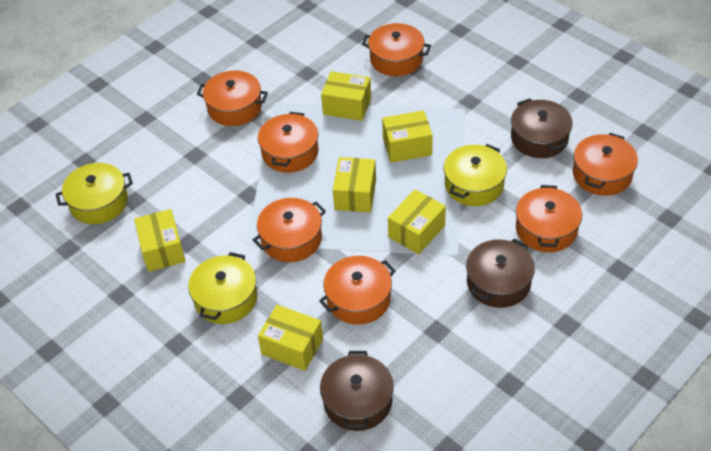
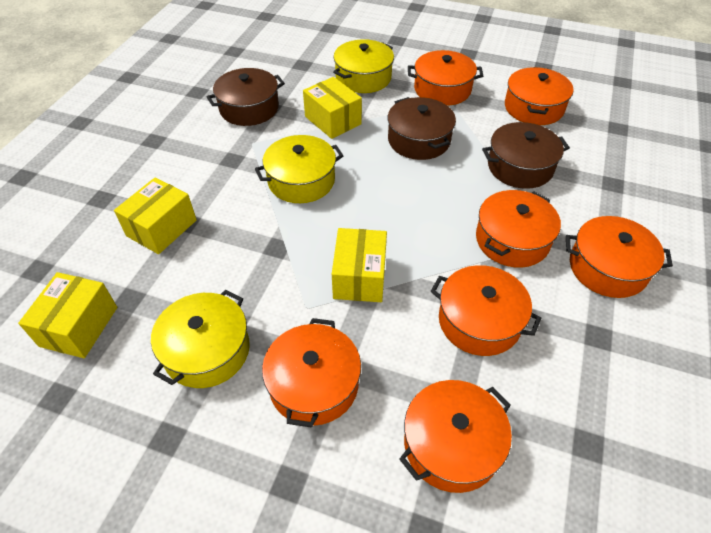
yellow box: [134,209,186,272] [258,305,323,371] [321,71,371,121] [333,157,376,213] [382,110,433,163] [388,189,446,254] = 6 -> [18,272,117,358] [114,177,197,254] [303,77,362,139] [332,228,387,302] = 4

